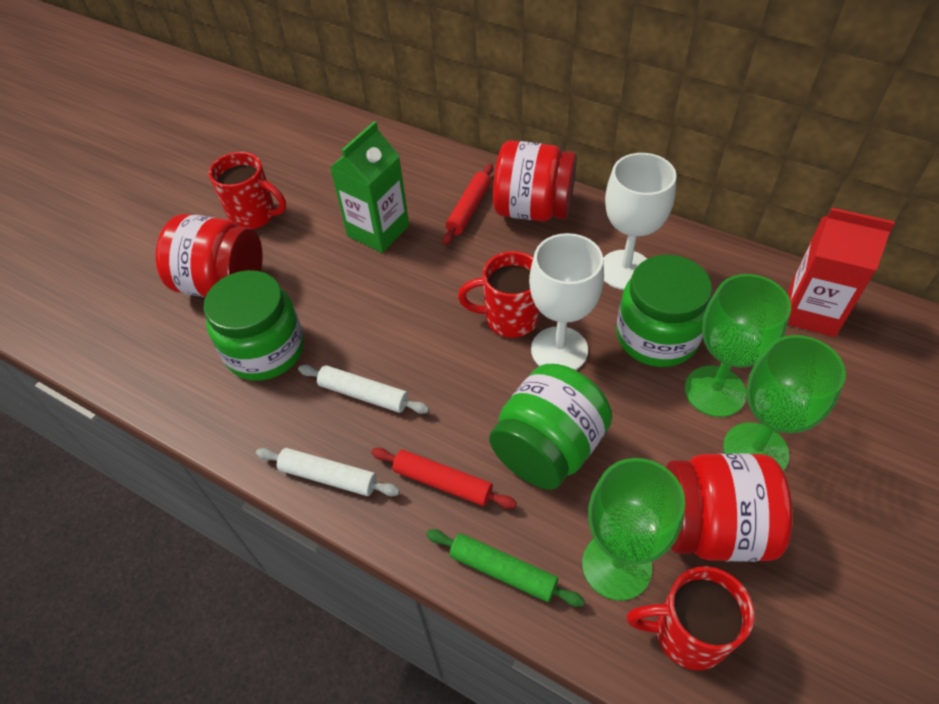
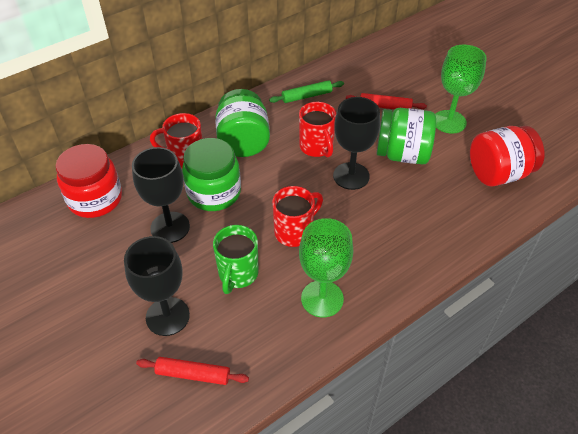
black goblet: none = 0 -> [124,236,190,336] [132,147,190,243] [333,97,380,190] = 3
green carton: [330,121,409,253] = 1 -> none = 0
green goblet: [582,458,685,601] [685,274,791,417] [723,335,846,471] = 3 -> [299,218,353,317] [435,44,487,134] = 2
green mug: none = 0 -> [213,225,259,294] = 1
red carton: [788,208,895,337] = 1 -> none = 0
red jar: [155,214,263,297] [493,140,577,221] [666,453,793,562] = 3 -> [55,144,122,218] [470,126,545,186] = 2
white goblet: [529,233,604,370] [603,153,676,290] = 2 -> none = 0
white rolling pin: [256,448,400,496] [298,364,429,414] = 2 -> none = 0

